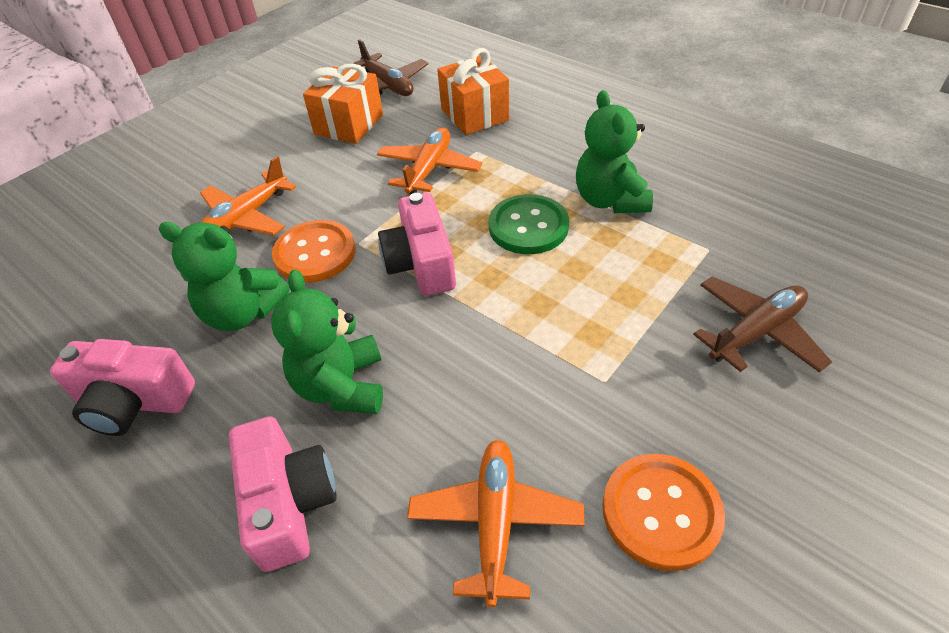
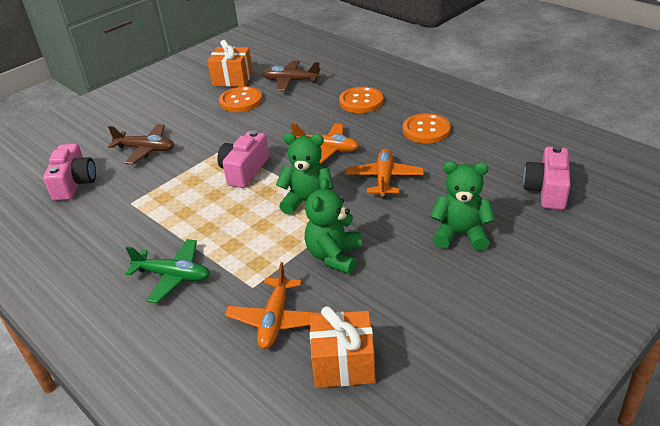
green button: [489,194,569,254] = 1 -> none = 0
green plane: none = 0 -> [125,239,210,303] = 1
orange button: [272,220,356,283] [602,454,725,571] = 2 -> [219,86,262,112] [339,86,383,113] [403,113,451,144] = 3

